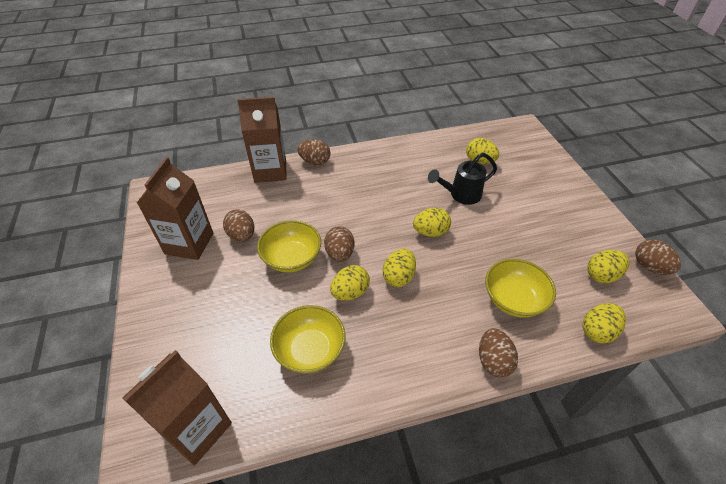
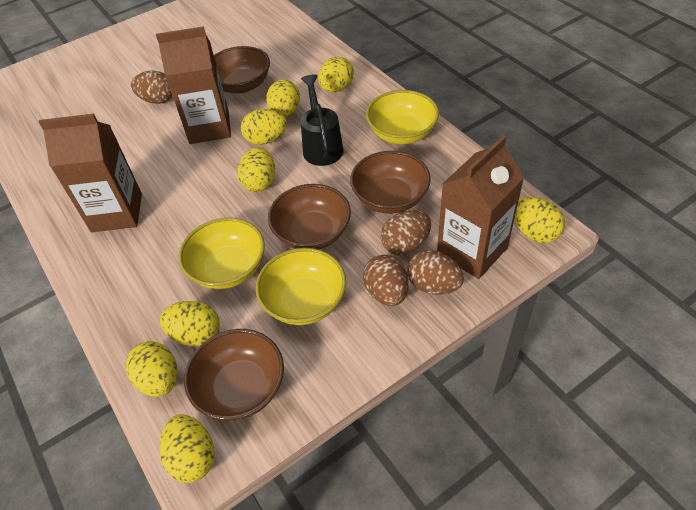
brown bowl: none = 0 -> [184,329,284,420] [214,46,270,93] [268,184,351,250] [350,151,431,214] = 4
brown egg: [223,209,254,242] [297,139,330,165] [324,226,355,262] [479,328,518,378] [635,240,681,275] = 5 -> [131,70,172,104] [363,255,409,306] [381,210,431,255] [407,250,464,295] = 4
yellow egg: [330,265,370,301] [382,249,416,287] [413,208,451,237] [466,138,499,164] [582,303,626,343] [587,250,629,283] = 6 -> [125,341,177,397] [160,301,220,347] [160,415,215,483] [237,147,275,192] [241,109,287,145] [266,79,300,117] [318,56,354,93] [514,197,565,243] = 8

